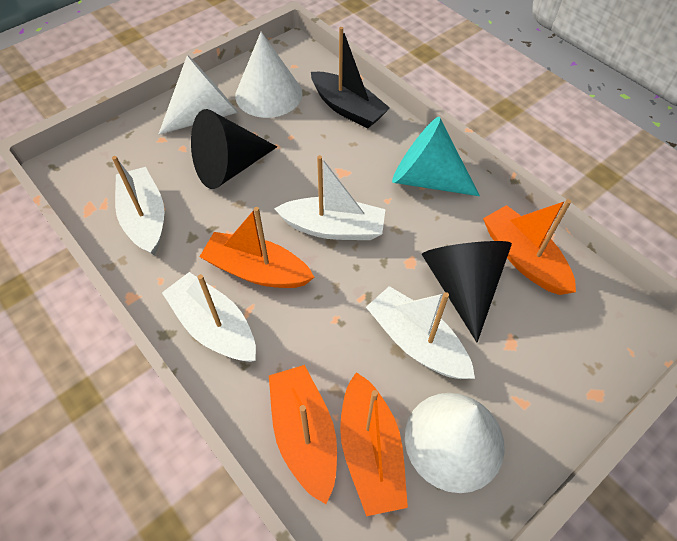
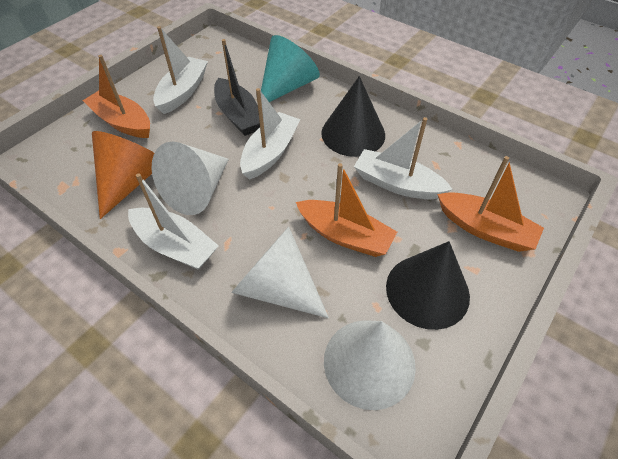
orange boat: [199,207,314,288] [269,365,337,504] [340,372,408,516] [483,199,576,295] = 4 -> [82,55,150,138] [296,163,397,257] [437,156,544,252] = 3
orange cone: none = 0 -> [92,131,154,219] = 1

